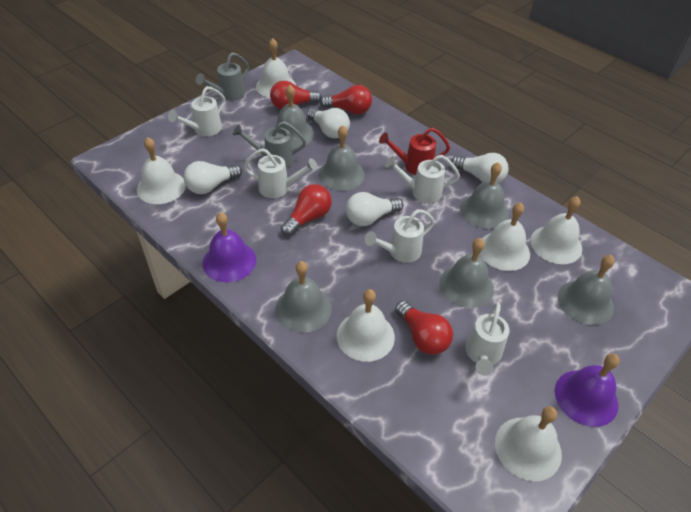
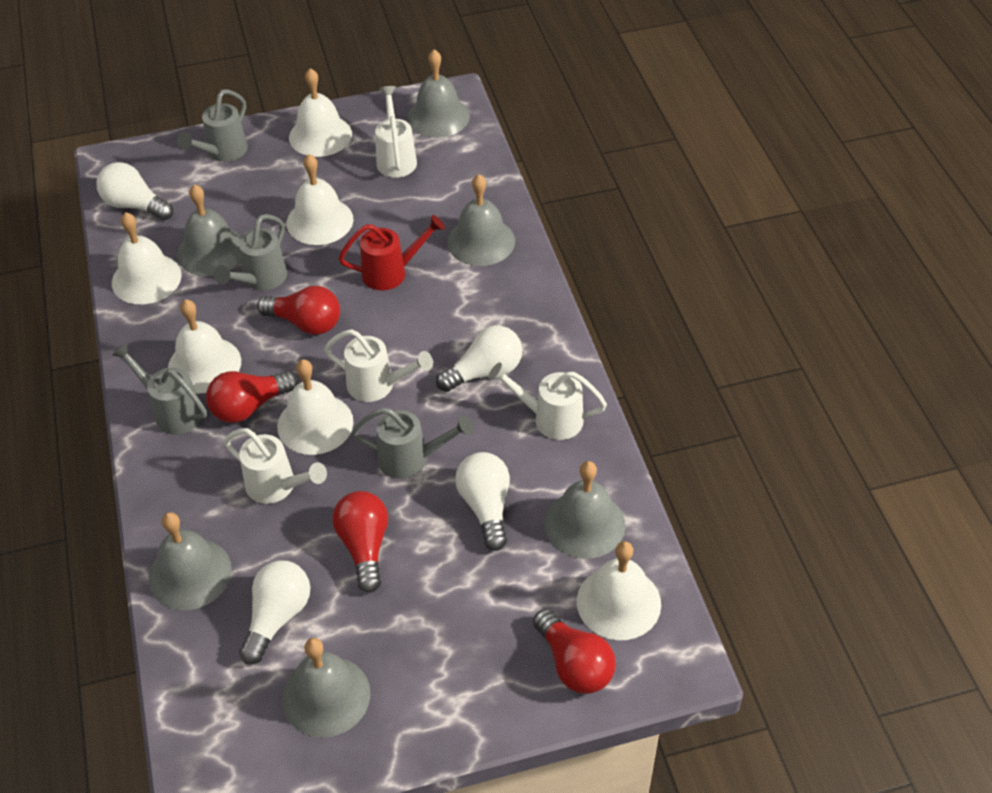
grey watering can: [196,52,249,101] [233,121,306,168] = 2 -> [112,342,207,435] [177,89,248,162] [214,214,287,291] [352,407,473,479] = 4
purple bell: [203,212,256,282] [555,353,620,427] = 2 -> none = 0
white watering can: [168,86,225,136] [243,148,318,198] [365,209,435,263] [385,155,460,203] [465,302,510,376] = 5 -> [224,428,327,504] [324,329,433,402] [375,86,417,178] [488,362,607,440] = 4

